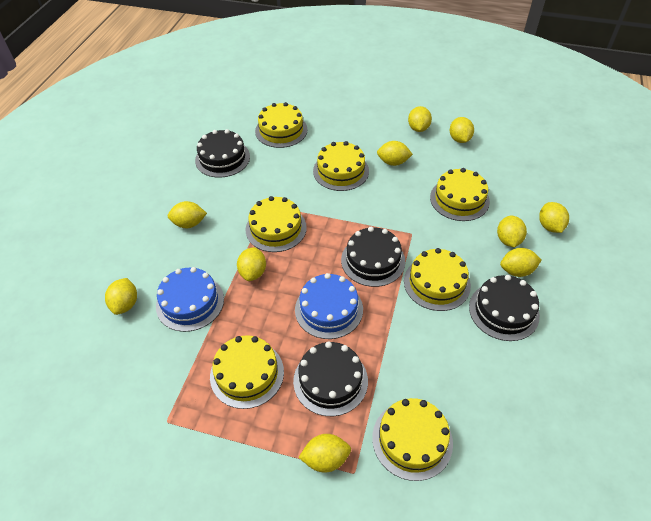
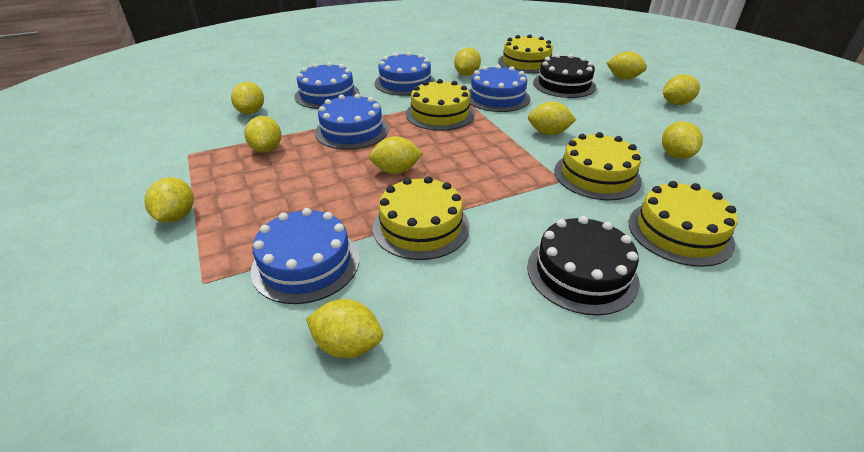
black cake: [195,129,250,178] [293,342,368,416] [341,227,405,287] [469,275,540,341] = 4 -> [527,216,640,315] [533,54,596,98] = 2
blue cake: [156,267,224,332] [295,273,363,339] = 2 -> [251,208,359,304] [295,62,359,109] [315,94,389,150] [375,52,436,96] [468,65,530,112] = 5
yellow cake: [210,335,284,409] [246,196,307,252] [255,102,307,148] [313,141,369,191] [372,398,453,481] [404,248,471,311] [430,168,490,221] = 7 -> [373,176,470,260] [406,79,475,131] [498,34,553,74] [554,132,642,200] [629,181,738,267] = 5

